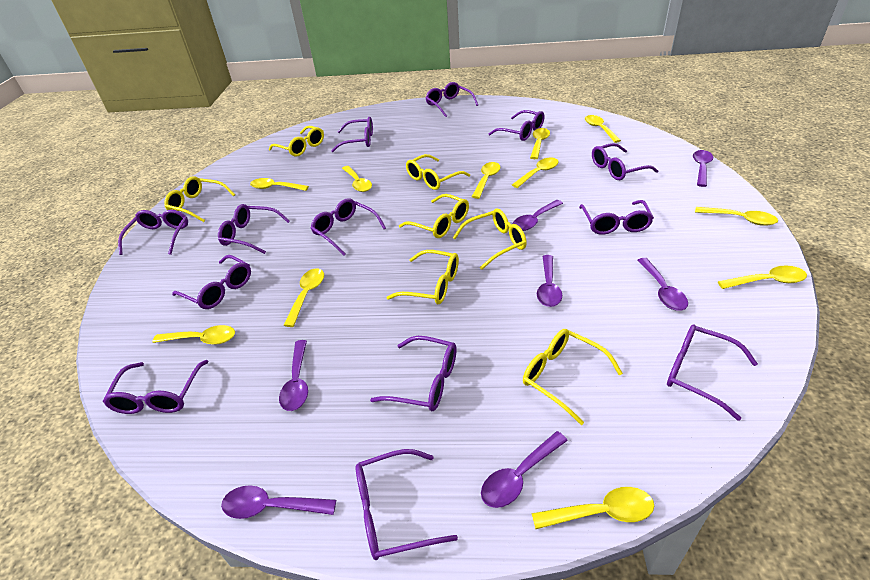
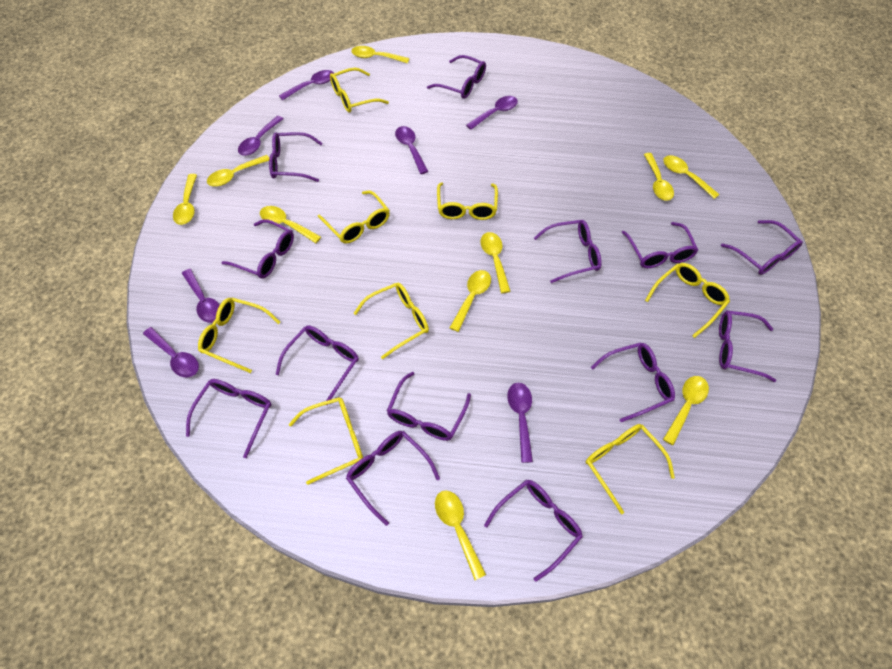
yellow glasses: [164,176,235,222] [269,126,324,156] [386,250,459,304] [399,194,469,238] [406,154,470,190] [453,209,527,270] [523,329,623,425] = 7 -> [198,298,280,373] [288,397,363,485] [318,191,390,244] [330,68,389,112] [353,282,429,359] [437,182,498,220] [586,424,675,514] [645,263,730,338] = 8
yellow spoon: [152,325,235,345] [250,178,309,191] [283,268,324,327] [342,166,372,192] [472,162,500,199] [512,158,558,188] [530,128,550,159] [532,487,654,529] [585,115,621,143] [695,207,778,226] [718,266,807,289] = 11 -> [173,174,197,225] [207,155,269,187] [260,206,321,243] [351,46,410,64] [435,490,486,580] [450,270,491,332] [481,232,511,293] [644,153,674,201] [663,155,720,199] [663,376,709,445] = 10

